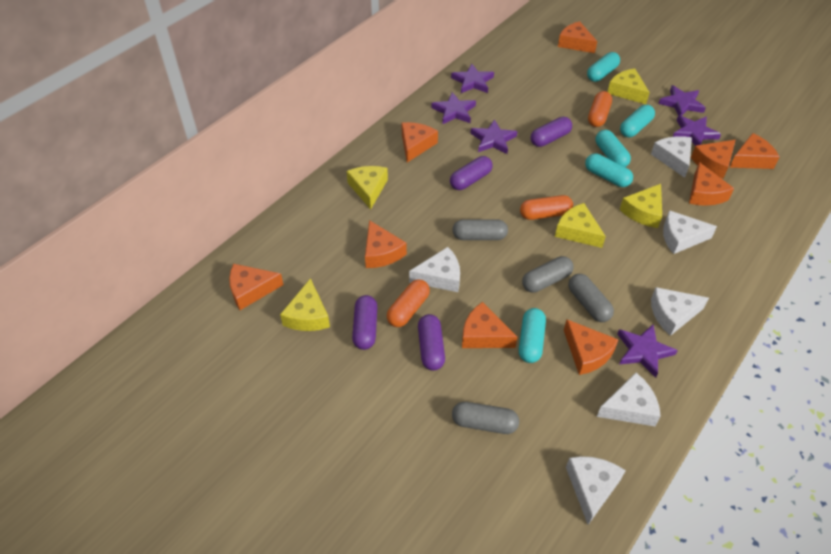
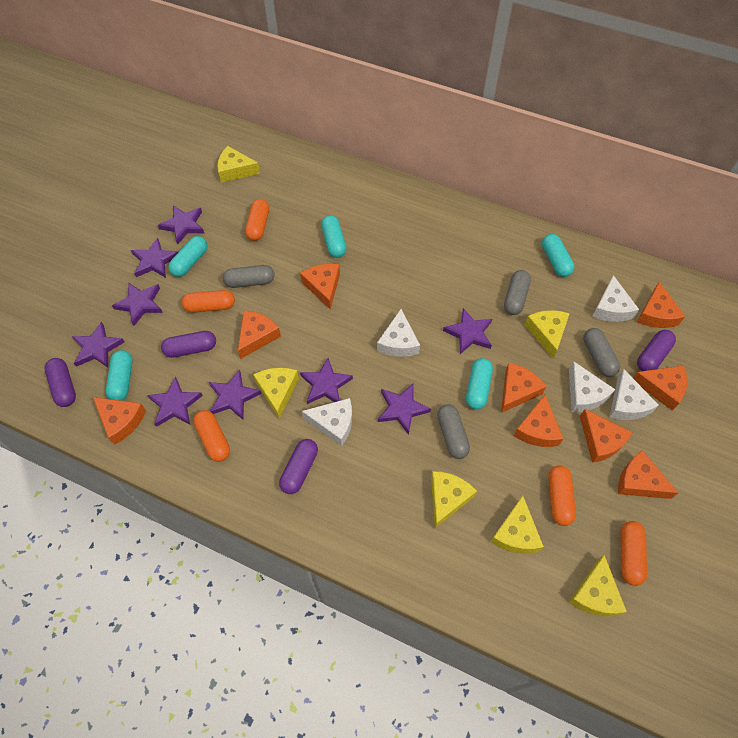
orange capsule: [387,279,430,327] [520,195,573,220] [588,91,612,127] = 3 -> [182,290,235,313] [193,410,230,462] [245,199,269,241] [548,465,576,526] [620,521,647,586] = 5
purple star: [431,92,476,124] [451,64,494,93] [470,119,517,154] [617,324,678,378] [659,85,706,116] [673,115,721,146] = 6 -> [72,322,124,368] [112,282,163,326] [131,237,178,278] [147,377,203,427] [158,205,205,244] [209,369,261,420] [300,358,353,404] [378,383,431,435] [443,308,492,354] = 9
white cheese: [409,247,460,292] [566,456,626,525] [597,373,661,426] [651,136,692,178] [651,287,709,336] [663,210,717,254] = 6 -> [302,398,352,446] [377,309,420,357] [569,361,615,412] [592,275,639,322] [609,369,659,420] = 5
yellow cheese: [280,278,330,331] [347,166,388,209] [555,203,606,248] [608,68,650,104] [620,184,662,228] = 5 -> [217,146,260,183] [253,368,299,419] [431,471,477,528] [491,496,544,554] [525,310,570,358] [569,555,627,617] = 6

